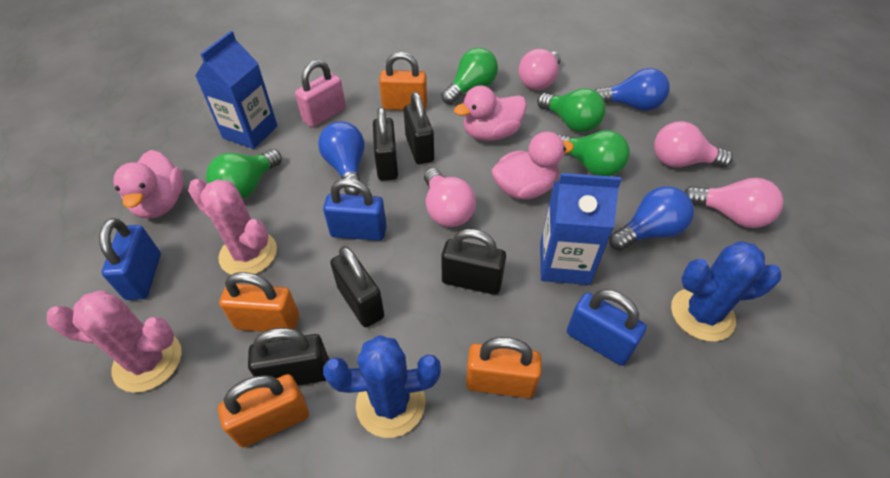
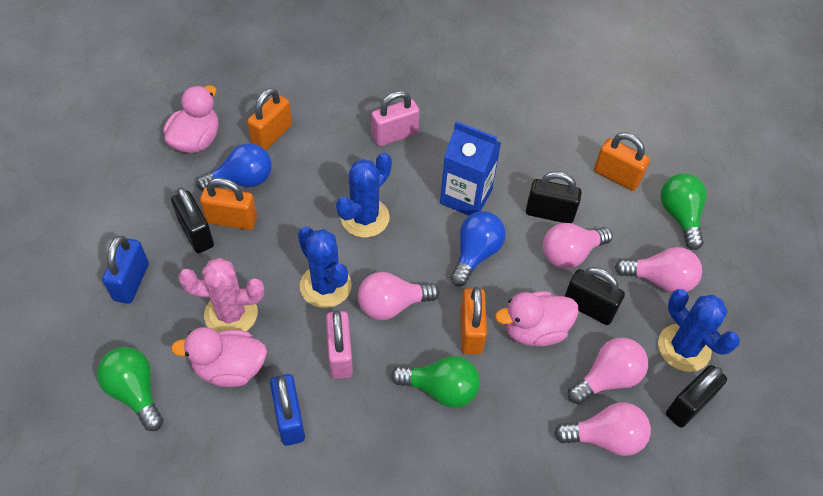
black padlock: [248,328,329,385] [330,246,384,327] [373,107,398,181] [404,92,434,164] [442,229,506,295] = 5 -> [171,187,214,253] [526,171,582,223] [565,267,625,325] [666,365,727,428] = 4
blue cactus: [323,335,441,438] [671,241,781,342] = 2 -> [298,227,352,308] [336,153,392,238] [658,289,740,372] = 3
blue carton: [195,31,278,149] [540,173,621,285] = 2 -> [440,121,501,216] = 1
blue light bulb: [318,122,364,195] [595,68,670,111] [609,186,694,251] = 3 -> [196,143,272,191] [451,211,506,286] = 2
blue padlock: [99,218,161,300] [323,178,387,241] [567,289,646,366] = 3 -> [102,236,149,304] [270,374,305,446] = 2
green light bulb: [206,149,282,199] [441,48,498,104] [537,88,606,132] [558,130,630,176] = 4 -> [96,347,163,431] [391,356,480,408] [661,173,707,250] = 3
pink cactus: [47,291,182,393] [188,179,277,275] = 2 -> [178,258,264,333] = 1
pink light bulb: [424,168,476,227] [519,49,561,90] [654,121,733,167] [684,178,783,228] = 4 -> [358,272,439,320] [543,223,613,269] [554,402,651,456] [568,338,648,405] [615,247,702,293] = 5
pink padlock: [295,60,346,127] = 1 -> [326,310,353,379] [371,91,420,147] = 2

